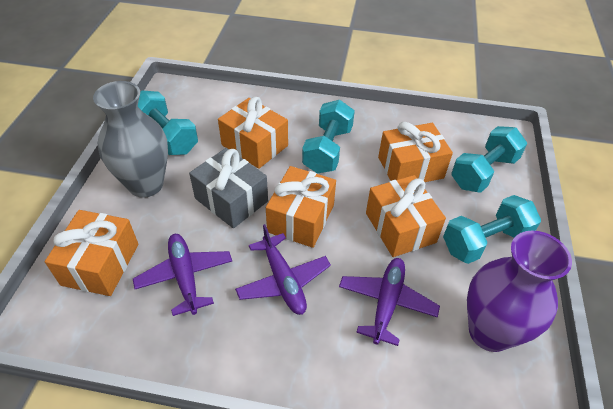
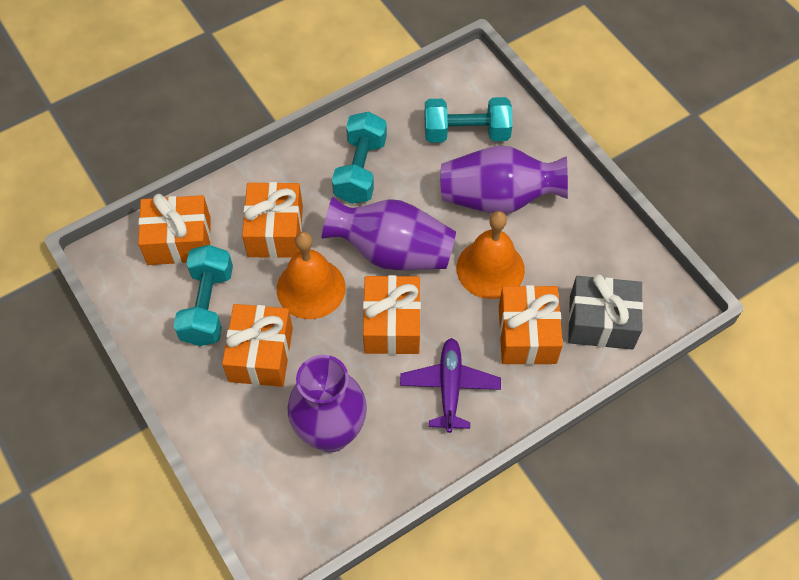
grey vase: [93,81,168,198] = 1 -> none = 0
orange bell: none = 0 -> [277,232,346,319] [456,211,525,299] = 2
purple plane: [133,234,232,316] [235,224,331,315] [339,258,440,346] = 3 -> [400,338,501,433] = 1
purple vase: [467,230,572,352] = 1 -> [288,355,367,452] [322,197,456,270] [440,146,568,214] = 3
turquoise dumbbell: [138,90,198,155] [302,100,355,174] [443,195,541,264] [451,126,527,193] = 4 -> [173,245,233,346] [332,112,387,204] [424,97,512,143] = 3

